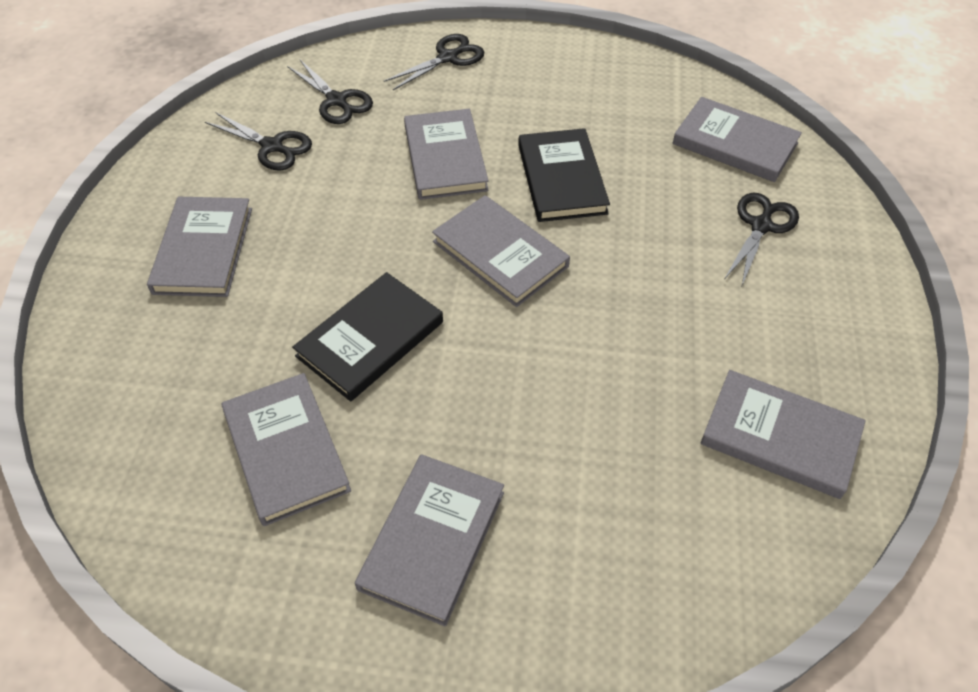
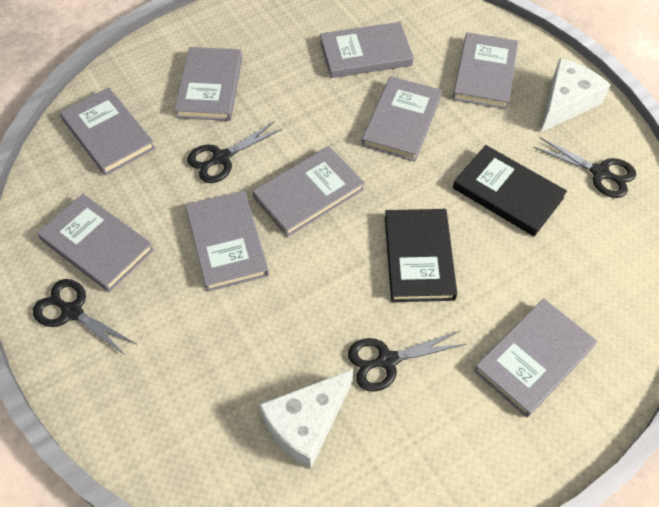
grey book: [147,197,252,297] [222,373,351,526] [355,454,504,626] [404,109,489,200] [432,195,570,307] [673,97,802,182] [701,370,866,499] = 7 -> [37,194,154,292] [60,87,155,176] [174,47,242,121] [186,191,269,292] [253,146,364,237] [320,22,414,78] [361,76,442,162] [452,32,518,109] [474,298,597,418] = 9
white cheese: none = 0 -> [259,369,353,469] [541,58,611,132] = 2

